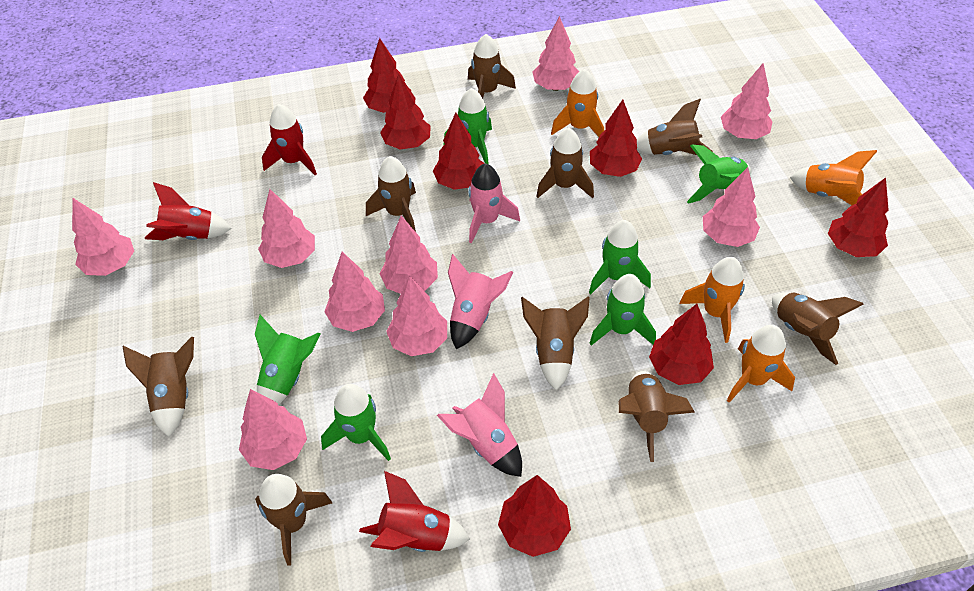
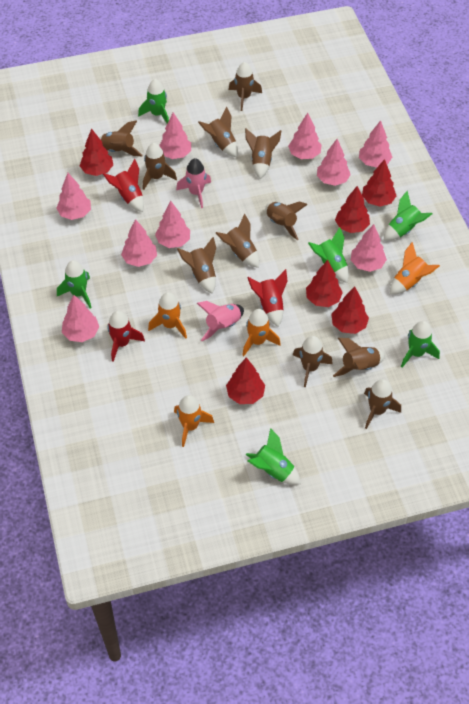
brown rocket: [122,337,194,437] [255,474,332,566] [366,156,416,232] [468,34,516,98] [521,296,590,391] [536,128,594,198] [619,371,695,462] [637,99,713,155] [772,292,864,365] = 9 -> [99,121,143,156] [143,143,177,190] [177,237,216,294] [198,106,238,157] [216,213,259,268] [229,62,262,111] [245,128,281,179] [265,201,308,240] [293,336,333,387] [333,338,385,377] [364,379,401,429] = 11
pink rocket: [437,373,522,477] [448,254,513,349] [468,163,520,243] = 3 -> [176,158,211,208] [197,301,244,341] = 2
red tree: [363,38,411,113] [380,74,431,149] [433,113,485,190] [498,475,571,557] [590,100,642,177] [649,304,714,385] [828,178,889,257] = 7 -> [80,128,113,176] [226,357,265,404] [306,260,343,307] [331,286,369,334] [335,186,370,233] [362,159,396,206] = 6

